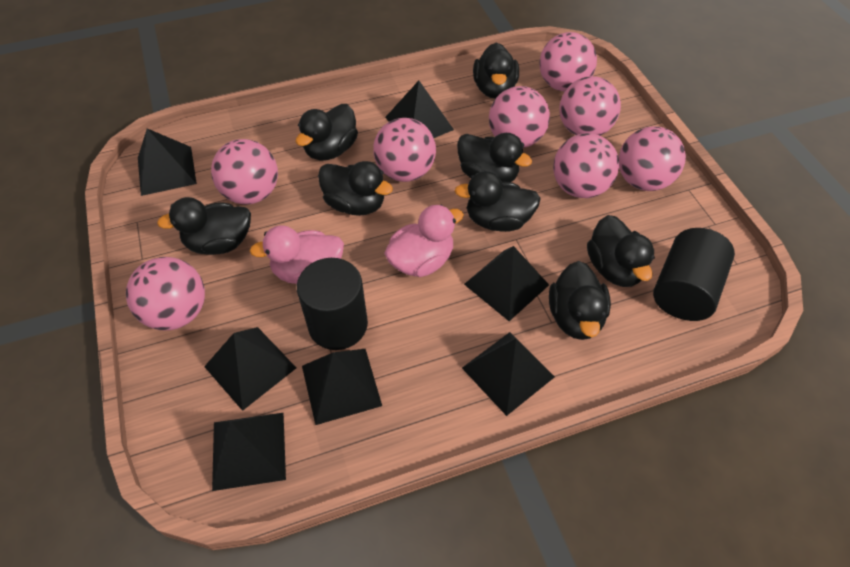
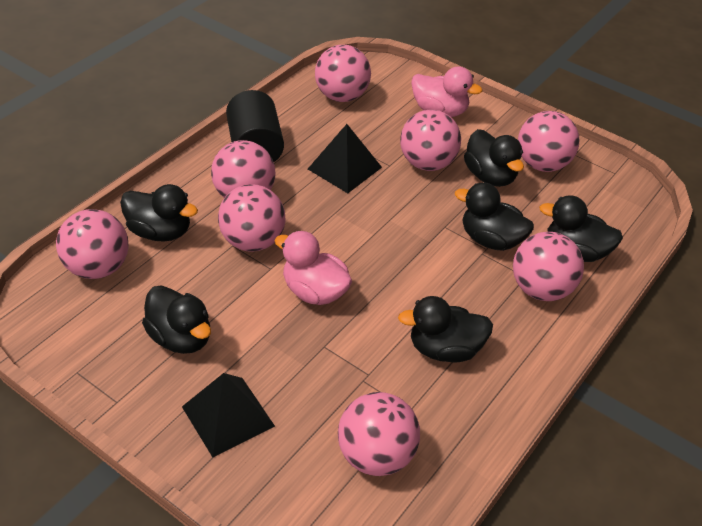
black cylinder: [297,258,368,350] [653,228,735,321] = 2 -> [226,90,284,162] = 1
black duck: [157,197,251,255] [296,104,358,161] [318,161,393,216] [454,171,541,232] [457,133,532,182] [473,42,519,99] [549,261,611,340] [587,215,655,287] = 8 -> [120,184,198,242] [142,285,211,354] [398,296,493,362] [455,182,534,251] [464,129,524,187] [539,195,623,262] = 6
black pyramid: [138,128,197,196] [204,327,296,411] [212,413,286,491] [302,349,382,425] [385,81,454,138] [462,332,555,416] [464,246,549,321] = 7 -> [182,373,275,457] [308,124,382,193] = 2

